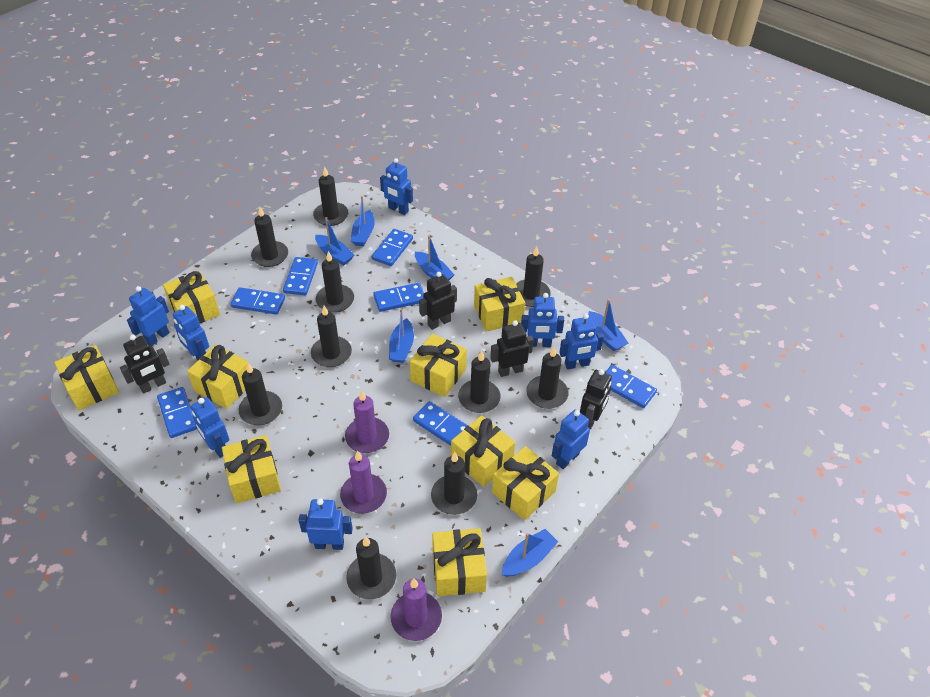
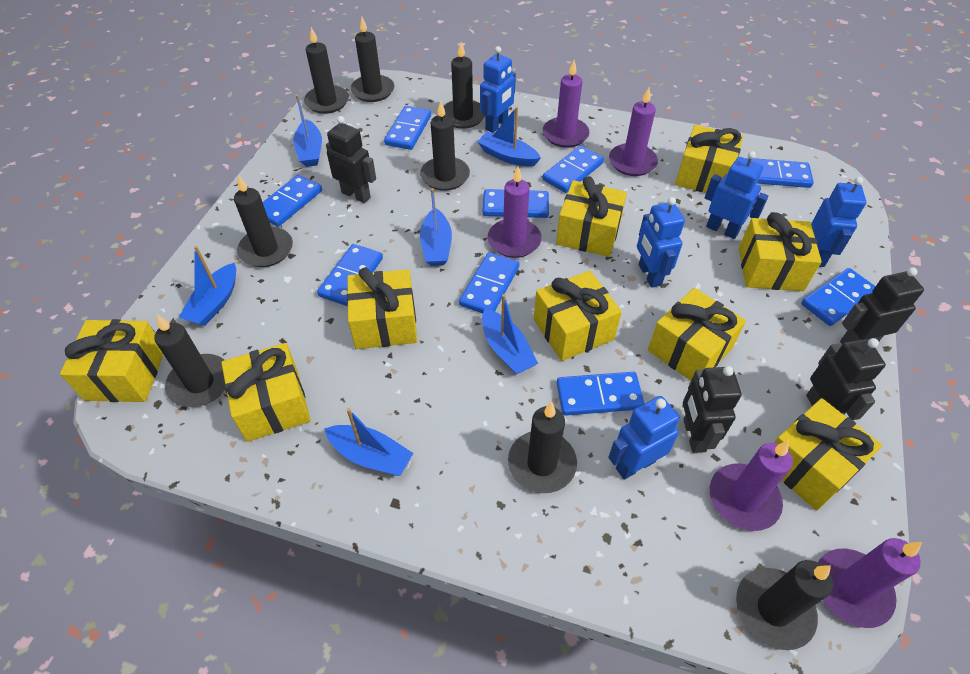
black candle: [239,363,282,425] [251,207,288,267] [311,306,352,367] [313,166,348,226] [316,251,354,313] [346,536,396,599] [431,452,477,515] [458,351,501,413] [516,246,551,307] [526,347,568,409] = 10 -> [154,315,225,407] [234,175,293,267] [304,27,349,114] [350,17,394,102] [420,101,470,191] [444,42,485,129] [508,402,577,493] [736,560,833,650] = 8
blue domino: [157,387,197,438] [231,287,285,315] [283,257,318,295] [372,229,413,266] [373,283,424,312] [413,401,468,446] [605,365,657,408] = 7 -> [263,174,322,227] [317,244,383,306] [384,106,431,150] [459,252,520,314] [482,189,549,218] [542,145,604,193] [557,372,645,416] [746,158,814,188] [801,268,875,326] = 9
blue robot: [127,286,169,346] [173,305,209,361] [191,397,229,458] [299,498,353,550] [380,158,413,215] [521,293,564,347] [552,410,590,469] [559,314,604,369] = 8 -> [480,46,516,133] [608,396,680,480] [637,197,685,288] [705,151,769,239] [811,177,866,267] = 5
purple candle: [340,450,387,514] [345,390,389,453] [391,578,442,641] = 3 -> [488,166,542,258] [543,60,590,148] [609,88,658,176] [710,441,793,531] [818,538,922,628] = 5

